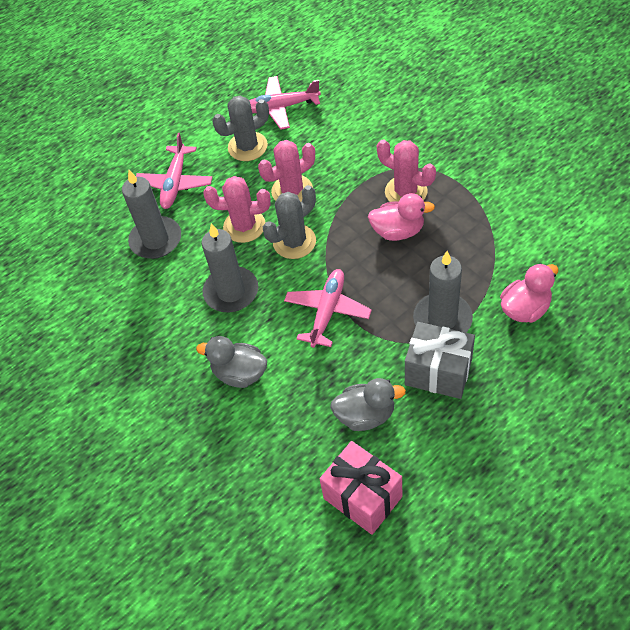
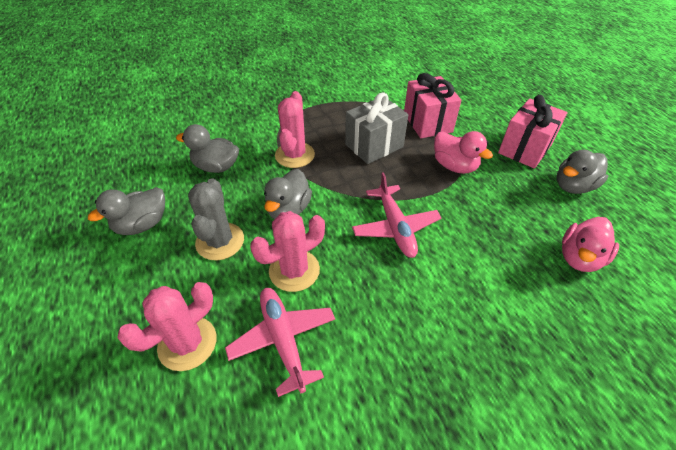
grey cactus: [212,95,269,161] [263,185,316,259] = 2 -> [188,178,244,261] = 1
grey candle: [122,170,181,259] [201,223,258,312] [413,251,473,333] = 3 -> none = 0
grey duck: [196,336,267,388] [330,378,406,431] = 2 -> [88,187,165,235] [176,124,239,173] [264,169,312,219] [557,150,608,194] = 4
pink gift: [320,441,402,535] = 1 -> [404,73,462,138] [498,95,568,168] = 2
pink plane: [136,133,212,209] [249,76,321,130] [284,269,372,348] = 3 -> [225,288,335,397] [352,172,441,258] = 2

